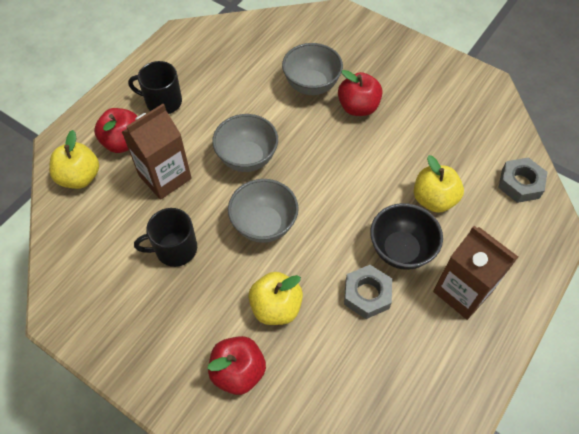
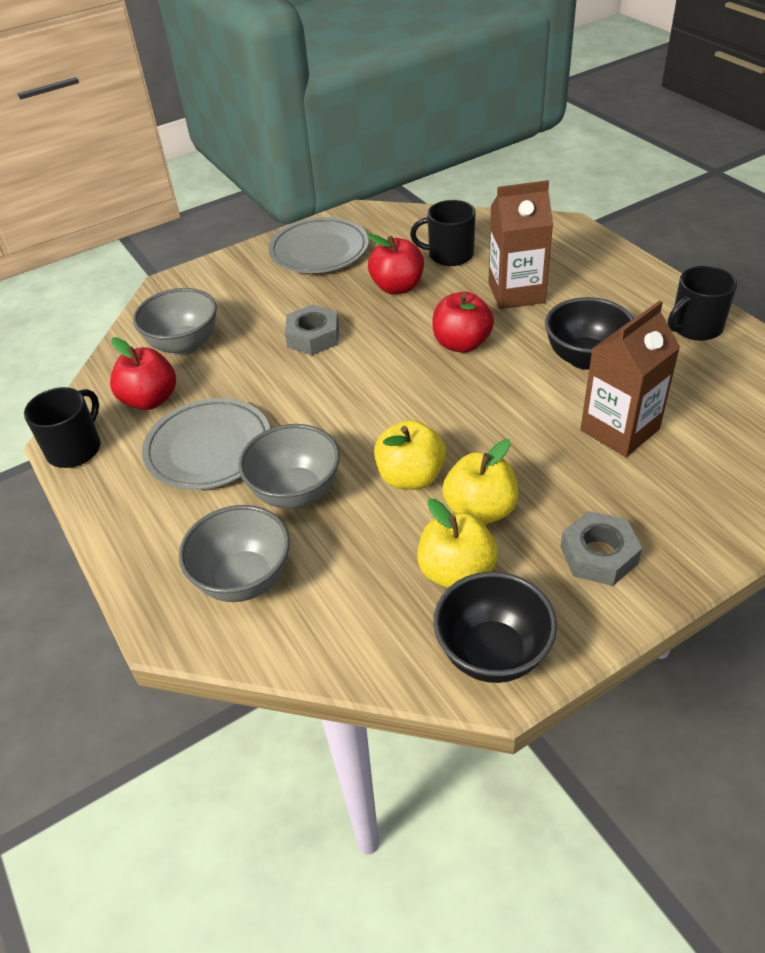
black bowl: [370,203,443,270] = 1 -> [433,572,557,683] [545,297,634,370] = 2
black mug: [128,61,182,114] [134,208,197,267] = 2 -> [24,387,101,468] [410,200,476,266] [668,266,737,341] = 3
grey plate: none = 0 -> [142,398,270,490] [268,217,369,273] = 2

